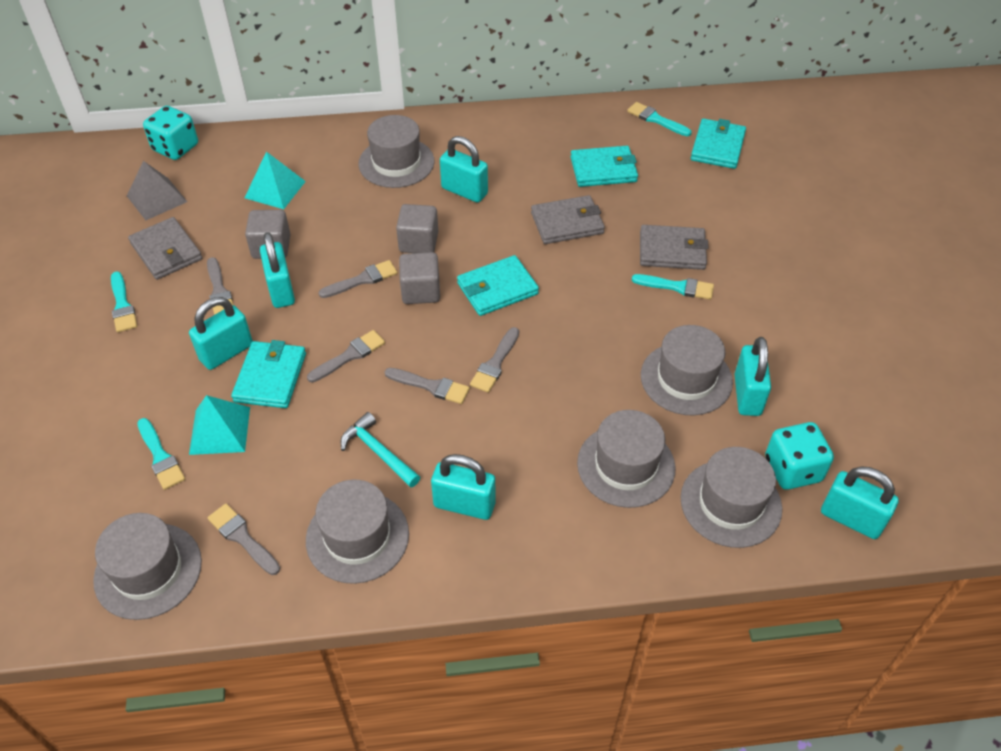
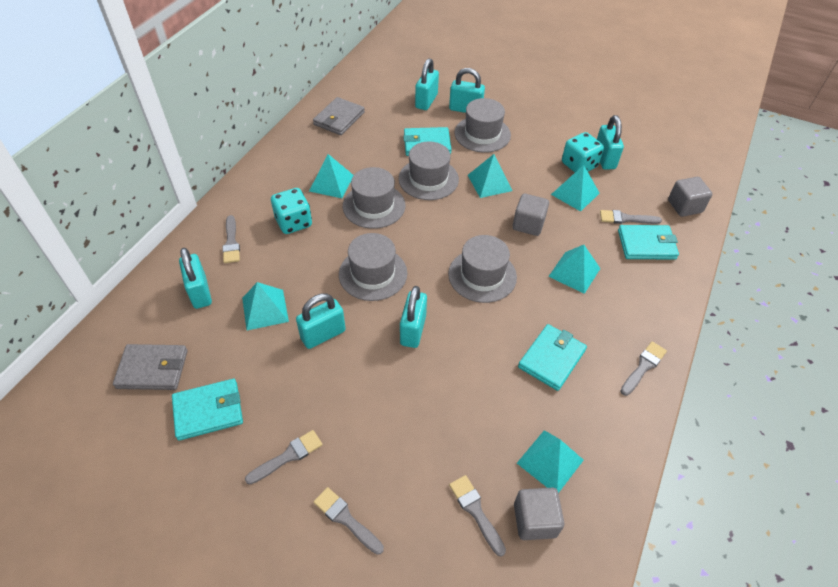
grey hat: [93,513,202,620] [306,479,409,584] [358,115,434,188] [577,410,676,508] [641,325,733,415] [681,447,782,548] = 6 -> [339,233,407,301] [343,167,405,229] [399,141,459,200] [448,235,517,303] [454,98,511,153] = 5
grey pyramid: [127,161,187,220] = 1 -> none = 0
grey wallet: [128,217,202,280] [531,195,605,244] [640,225,709,270] = 3 -> [113,344,188,390] [313,97,365,135] = 2
turquoise brush: [111,272,137,332] [137,418,185,490] [627,102,692,136] [632,274,714,300] = 4 -> none = 0
turquoise hammer: [341,412,420,488] = 1 -> none = 0
turquoise pyramid: [189,395,250,455] [245,152,306,209] = 2 -> [242,282,289,330] [309,154,354,198] [468,154,512,198] [517,430,584,493] [548,245,601,294] [551,165,599,212] = 6

